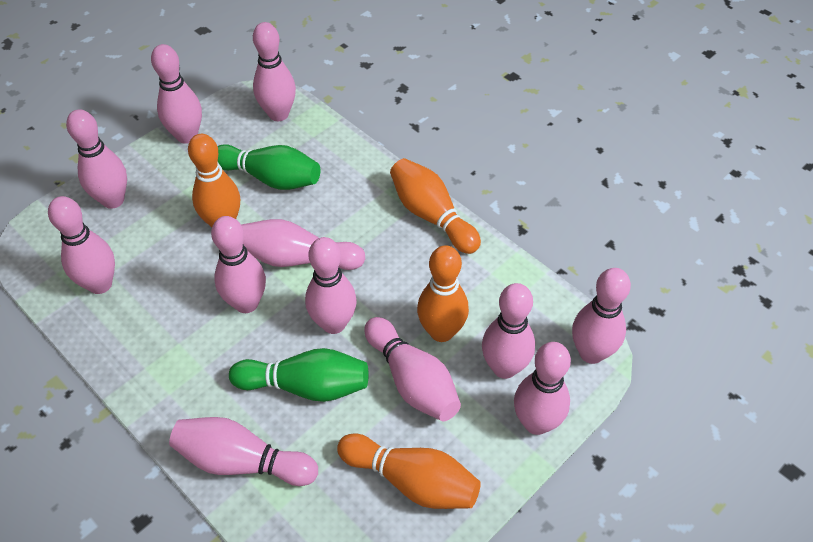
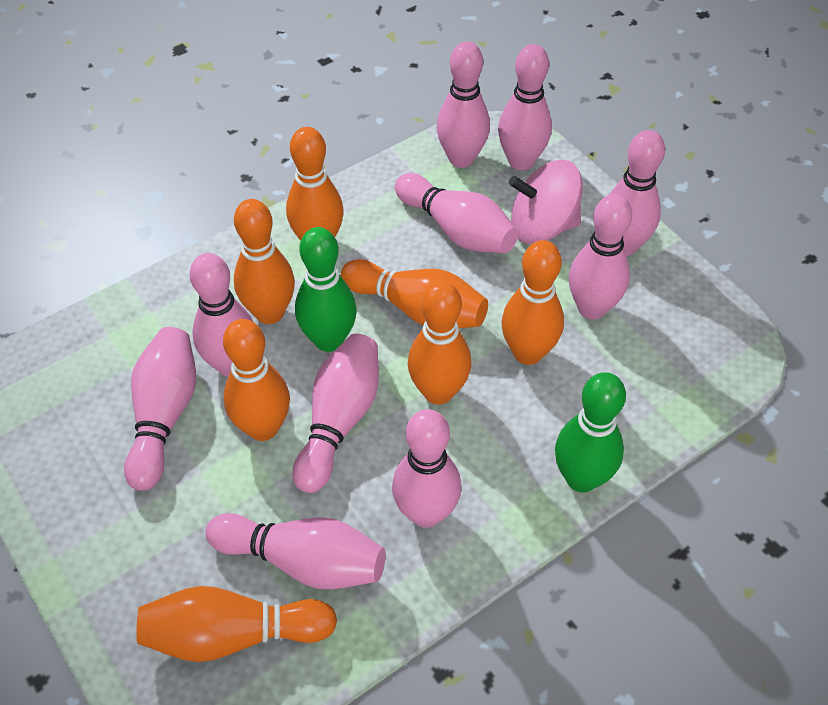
orange bowling pin: [188,134,240,227] [337,434,481,509] [390,158,481,254] [417,245,469,342] = 4 -> [137,586,337,662] [223,319,290,441] [234,199,295,324] [286,127,344,241] [341,259,488,328] [408,281,472,405] [501,240,564,365] = 7
pink bowling pin: [48,196,115,294] [66,109,127,209] [151,44,202,144] [169,417,318,486] [211,216,266,313] [241,219,365,270] [253,22,296,121] [305,237,357,334] [364,317,461,421] [482,283,535,379] [514,342,571,435] [572,268,631,364] = 12 -> [124,327,196,491] [190,253,253,377] [206,513,386,589] [292,334,379,493] [392,409,461,528] [395,173,518,253] [436,41,490,168] [498,44,552,170] [569,194,632,320] [609,130,665,256] = 10
pink spinning top: none = 0 -> [509,160,583,244] = 1

